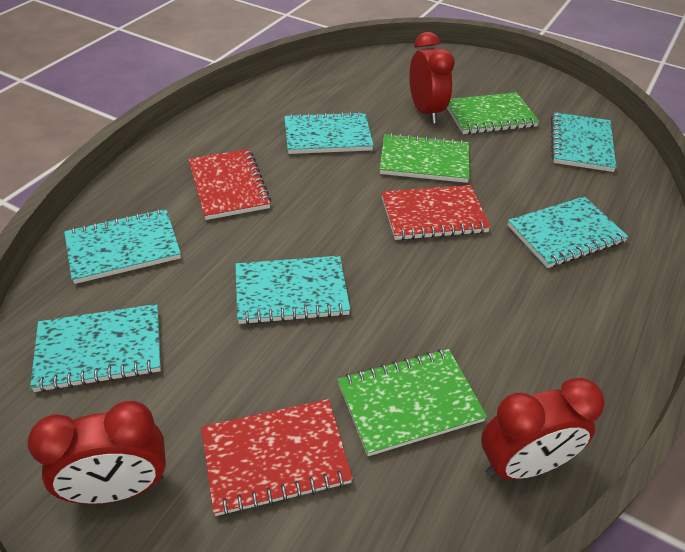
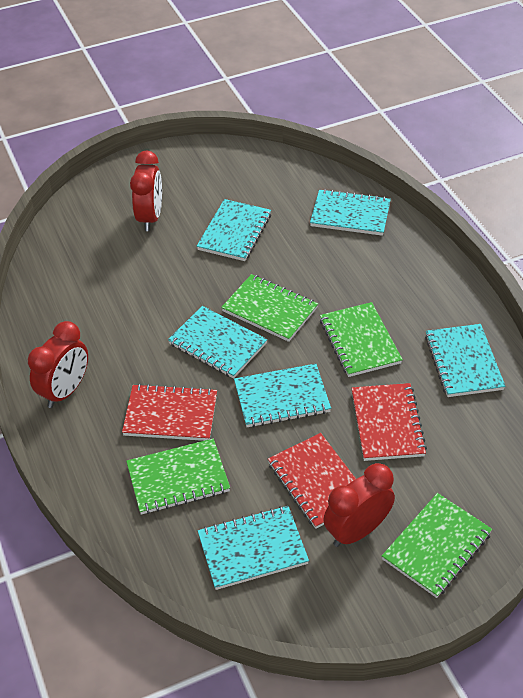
green notebook: [338,349,487,456] [380,133,470,183] [447,92,539,134] = 3 -> [126,438,230,515] [221,274,318,342] [320,302,403,377] [382,493,492,598] = 4

